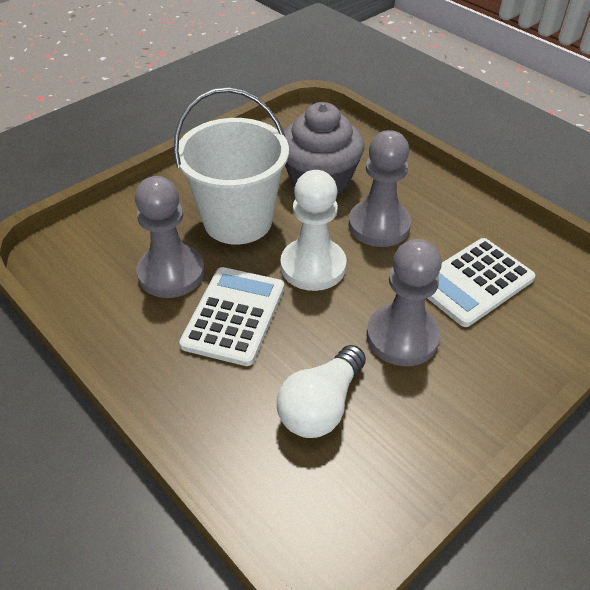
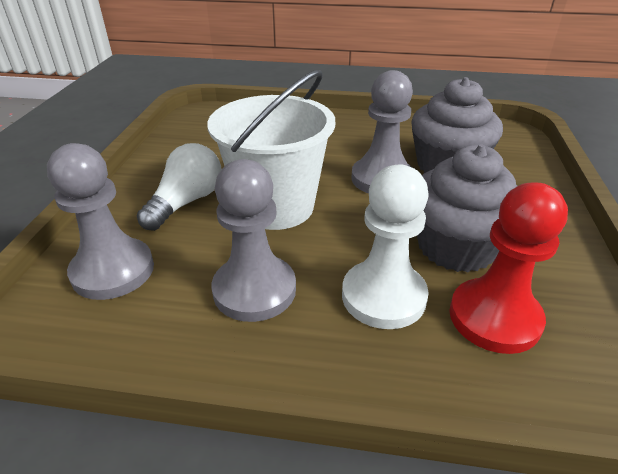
grey cupcake: [283,102,364,196] = 1 -> [412,77,503,173] [417,144,517,272] = 2
red pawn: none = 0 -> [450,183,568,354] = 1
white calculator: [179,267,284,366] [427,238,535,327] = 2 -> none = 0

